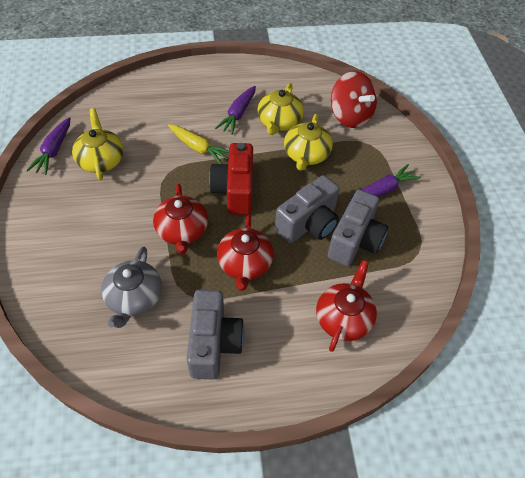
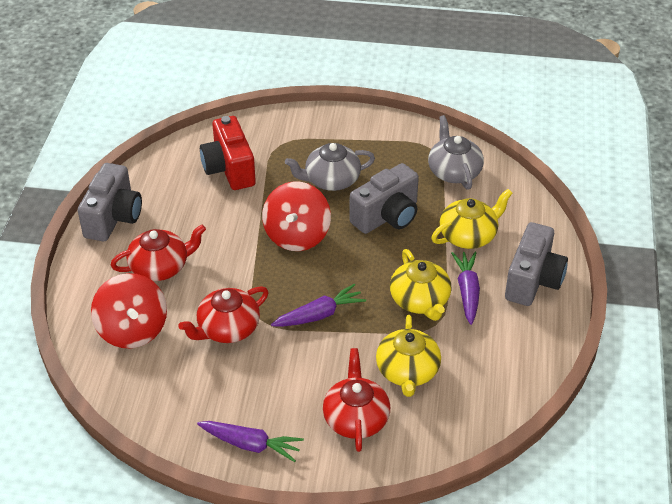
grey teapot: [101,247,162,328] = 1 -> [285,143,375,191] [428,115,484,189] = 2
red spinning top: [331,71,377,128] = 1 -> [91,273,167,348] [262,182,331,251] = 2
yellow carrot: [168,124,229,164] = 1 -> none = 0

